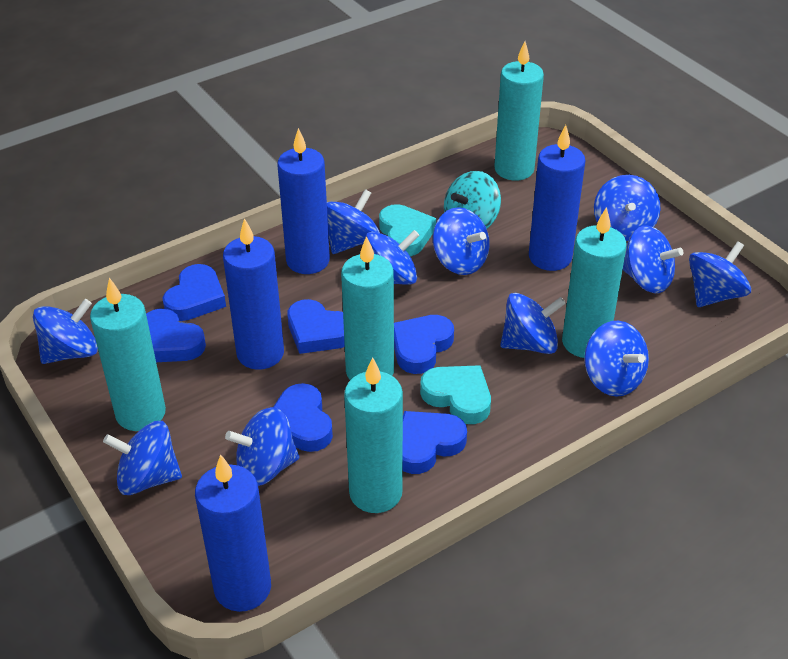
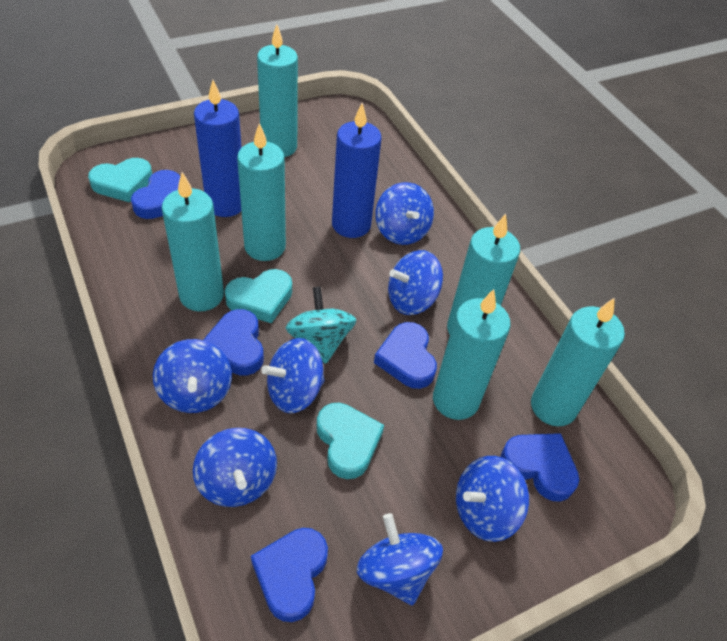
blue candle: [195,454,271,612] [223,218,284,370] [277,128,330,274] [529,125,585,271] = 4 -> [194,80,242,217] [332,103,382,238] = 2
blue heart: [146,309,206,362] [162,264,226,321] [274,383,333,452] [288,299,345,354] [394,315,454,374] [403,411,467,474] = 6 -> [131,170,180,219] [203,309,264,376] [251,528,328,622] [374,322,437,389] [501,433,579,502] = 5
blue spinning top: [33,299,98,364] [103,421,182,495] [225,407,299,486] [327,189,380,254] [365,230,420,285] [433,207,490,275] [500,293,566,354] [584,321,649,397] [594,175,660,241] [623,226,683,293] [689,241,751,307] = 11 -> [153,339,232,413] [193,428,277,507] [261,338,325,413] [357,513,443,605] [375,182,434,245] [388,250,443,315] [456,456,529,542] = 7
turquoise candle: [90,278,166,431] [341,236,394,380] [344,357,403,513] [494,41,544,181] [562,207,627,358] = 5 -> [162,172,224,311] [237,123,286,261] [257,24,298,157] [433,289,511,420] [447,214,520,334] [531,298,625,426] = 6
turquoise heart: [379,204,436,256] [420,365,491,424] = 2 -> [88,158,152,203] [225,269,292,323] [317,403,384,479] = 3

